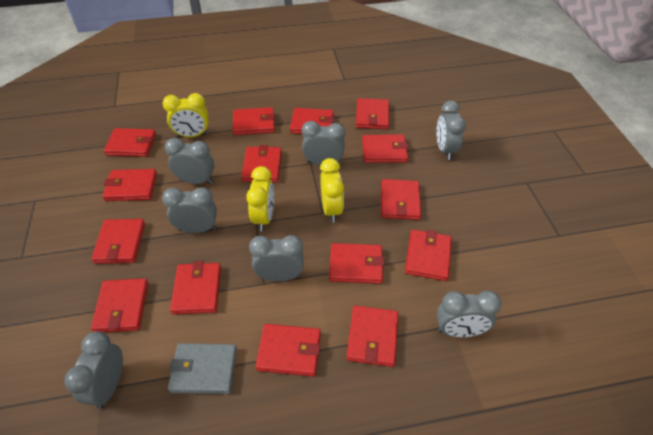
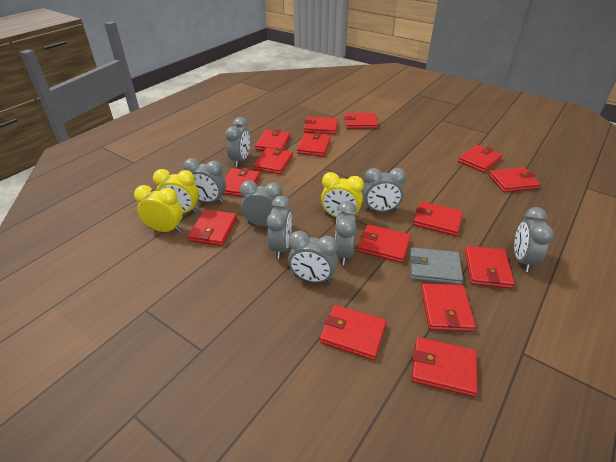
grey clock: [65,331,123,409] [162,187,217,233] [165,138,214,184] [249,235,304,282] [302,121,345,166] [436,101,466,160] [437,291,502,337] = 7 -> [183,158,226,203] [226,117,250,167] [240,180,284,227] [267,196,292,259] [288,231,338,283] [335,201,357,265] [363,168,406,212] [514,207,554,272] = 8

